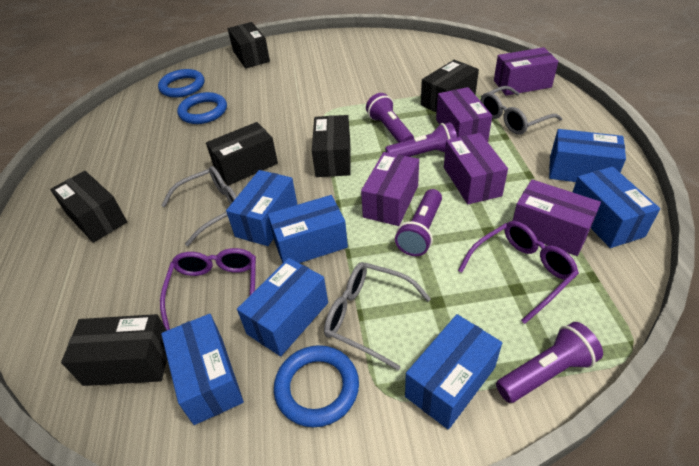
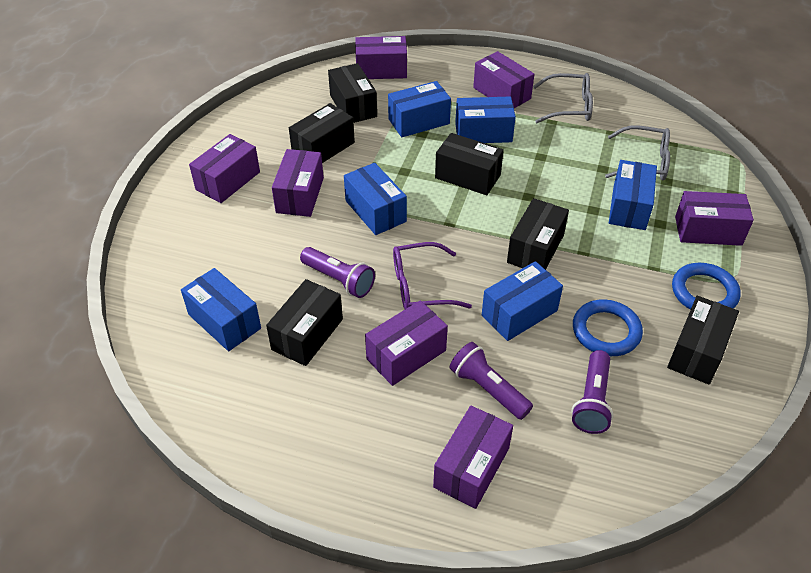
blue box: [161,314,244,425] [226,170,297,246] [237,258,328,357] [268,195,348,263] [405,314,502,430] [549,129,626,182] [573,166,660,248] = 7 -> [181,268,261,351] [344,163,407,235] [388,81,451,137] [455,97,516,143] [482,261,563,341] [609,160,657,230] = 6
blue ring: [158,69,204,98] [177,92,227,124] [274,345,359,427] = 3 -> [573,299,643,356] [672,263,741,310] = 2
grey glasses: [161,166,237,246] [324,262,431,370] [481,86,562,135] = 3 -> [533,73,593,123] [605,125,670,180] = 2
purple box: [361,152,419,226] [436,87,492,142] [444,133,508,204] [494,47,558,95] [513,179,601,256] = 5 -> [189,134,260,203] [272,149,324,217] [355,36,407,79] [365,300,448,386] [433,406,513,509] [473,51,534,108] [675,191,754,246] = 7
purple flashlight: [366,93,414,143] [385,122,457,157] [395,189,442,256] [496,322,603,403] = 4 -> [300,247,375,298] [450,342,533,420] [572,350,613,434] = 3
purple glasses: [160,248,256,330] [458,221,579,324] = 2 -> [393,242,472,309] = 1

